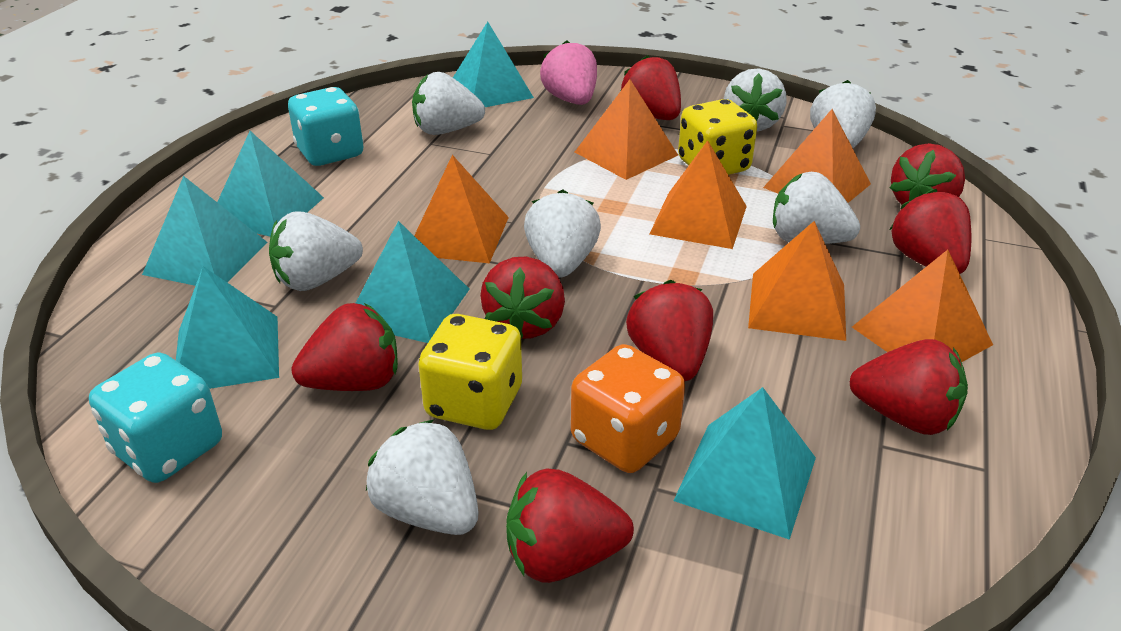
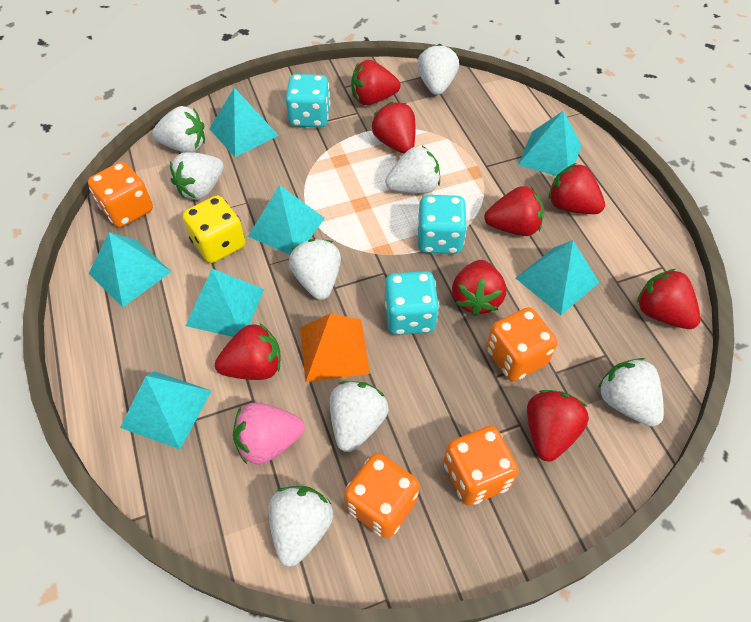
orange dice: [571,344,685,473] = 1 -> [88,162,153,227] [344,453,420,538] [444,426,519,505] [486,307,557,381] = 4
orange pyramid: [414,155,509,263] [575,79,678,180] [650,140,747,249] [748,221,846,341] [763,109,871,203] [852,250,993,362] = 6 -> [300,313,370,382] = 1
turquoise dice: [89,352,222,483] [288,87,364,166] = 2 -> [285,74,330,127] [385,271,439,335] [418,195,467,254] = 3
turquoise pyramid: [142,176,267,286] [176,266,279,389] [217,131,324,237] [356,221,470,343] [453,22,534,107] [674,387,816,540] = 6 -> [89,232,171,307] [120,371,211,449] [185,269,264,337] [209,88,279,157] [248,185,325,254] [516,240,599,315] [518,111,582,176] = 7
white strawberry: [269,212,363,291] [366,419,478,535] [412,72,485,135] [524,189,601,277] [724,68,786,131] [773,172,860,244] [810,80,876,148] = 7 -> [152,106,205,153] [170,152,224,200] [268,486,333,567] [289,239,341,300] [330,381,388,452] [385,146,440,194] [417,44,459,95] [598,358,664,427] = 8
yellow dice: [418,314,522,430] [678,99,757,175] = 2 -> [183,196,245,263] = 1

